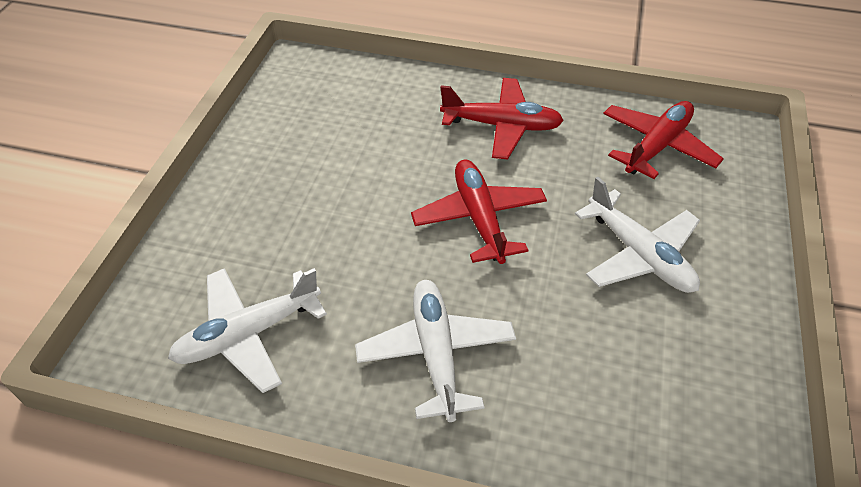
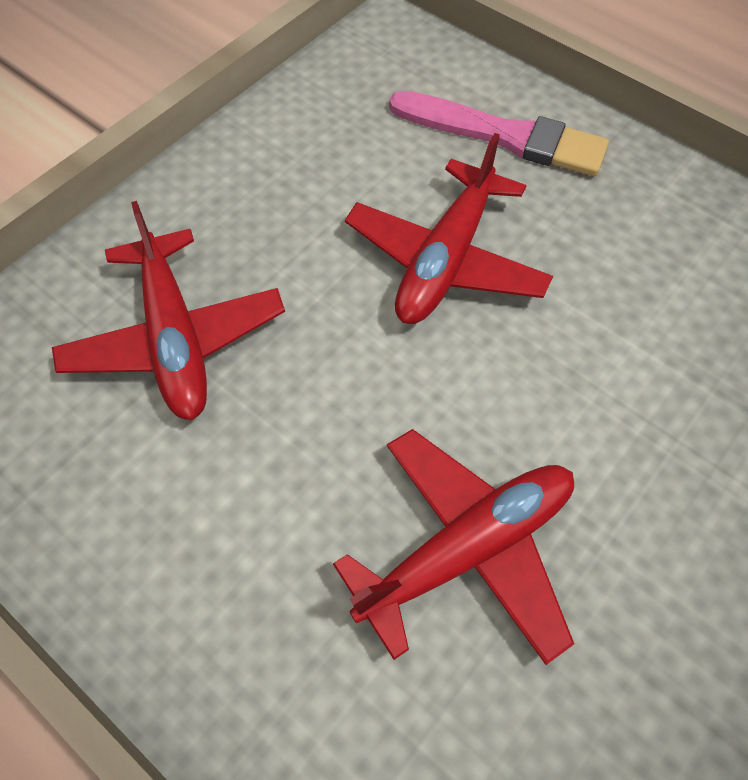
pink brush: none = 0 -> [389,91,609,176] = 1
white plane: [168,268,327,393] [355,280,516,422] [575,177,700,293] = 3 -> none = 0

